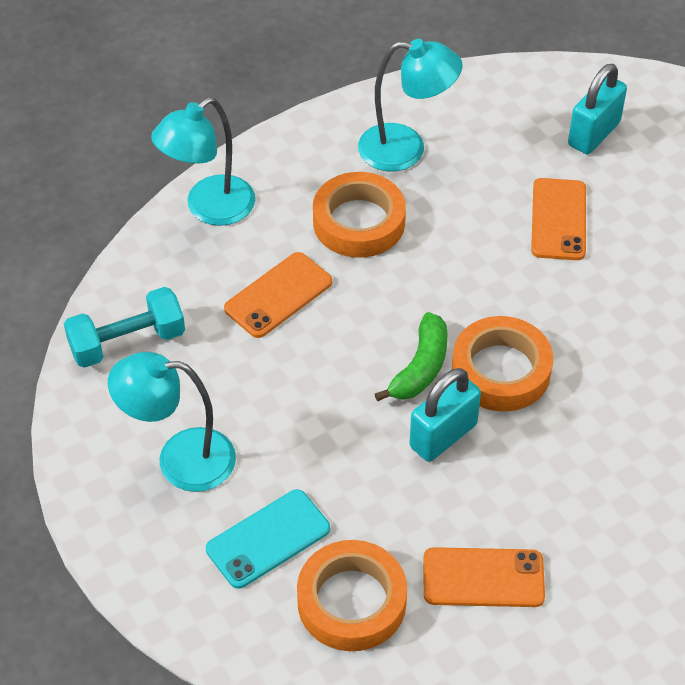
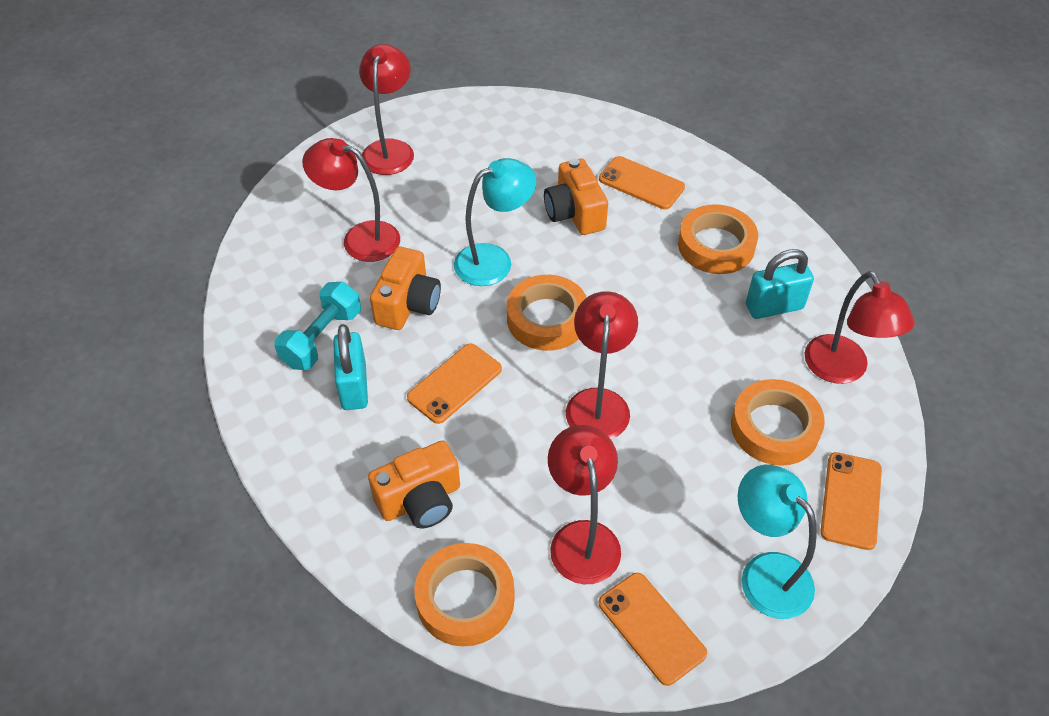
green banana: [375,312,447,402] = 1 -> none = 0
orange camera: none = 0 -> [368,440,460,529] [370,247,441,330] [544,158,608,235] = 3
orange phone: [224,252,332,338] [423,547,545,607] [531,178,586,260] = 3 -> [407,344,502,424] [599,156,685,209] [599,573,707,686] [820,452,882,550] = 4
orange tape: [297,540,407,651] [313,172,406,258] [452,316,553,412] = 3 -> [414,543,515,646] [507,275,587,351] [678,205,758,274] [731,379,825,466] = 4
red lamp: none = 0 -> [302,138,400,262] [359,44,414,175] [548,425,621,584] [566,291,638,439] [804,271,914,384] = 5
turquoise lamp: [108,352,236,492] [151,97,255,226] [358,39,462,171] = 3 -> [454,158,536,286] [738,464,817,619] = 2
turquoise phone: [206,489,330,589] = 1 -> none = 0

